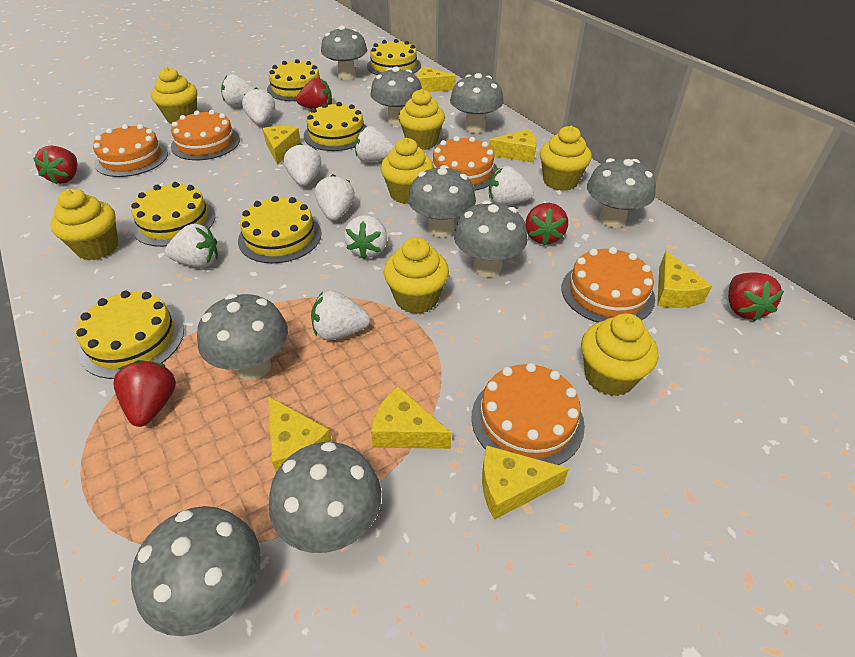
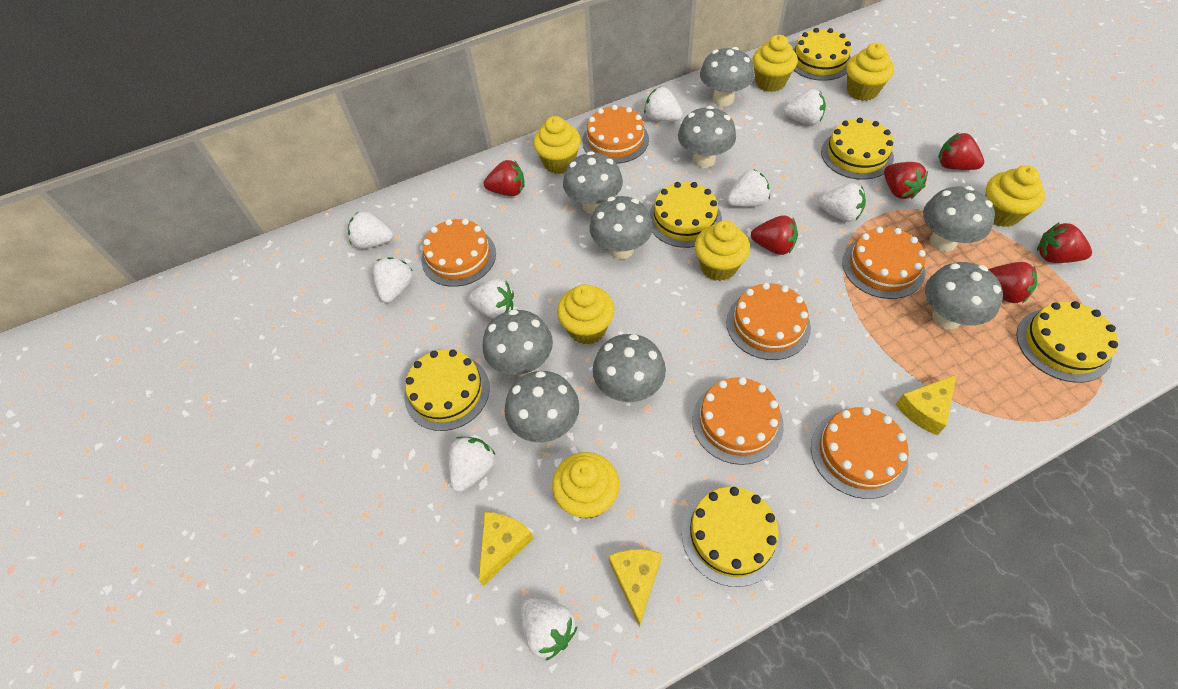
orange cake: [93,124,168,177] [171,110,240,160] [432,136,498,191] [471,363,585,465] [562,247,655,323] = 5 -> [422,219,496,287] [582,105,649,164] [692,377,784,465] [726,283,811,360] [811,407,909,499] [842,227,926,299] = 6
red strawberry: [33,146,77,184] [113,360,176,427] [296,78,332,109] [525,203,568,246] [728,272,784,321] = 5 -> [484,160,525,196] [751,216,798,255] [884,162,928,199] [939,133,984,170] [988,262,1037,303] [1037,223,1092,263] = 6
yellow cheese: [263,126,301,165] [268,396,332,472] [371,386,451,449] [417,66,456,92] [482,445,569,520] [489,129,537,163] [657,251,712,308] = 7 -> [479,512,534,586] [608,549,662,627] [896,375,957,435] = 3

